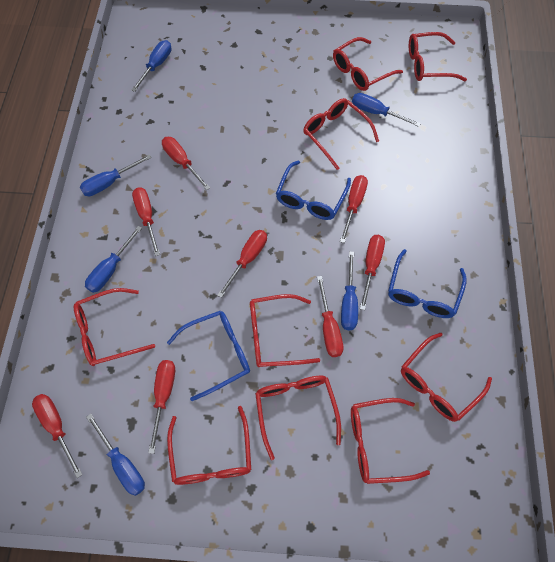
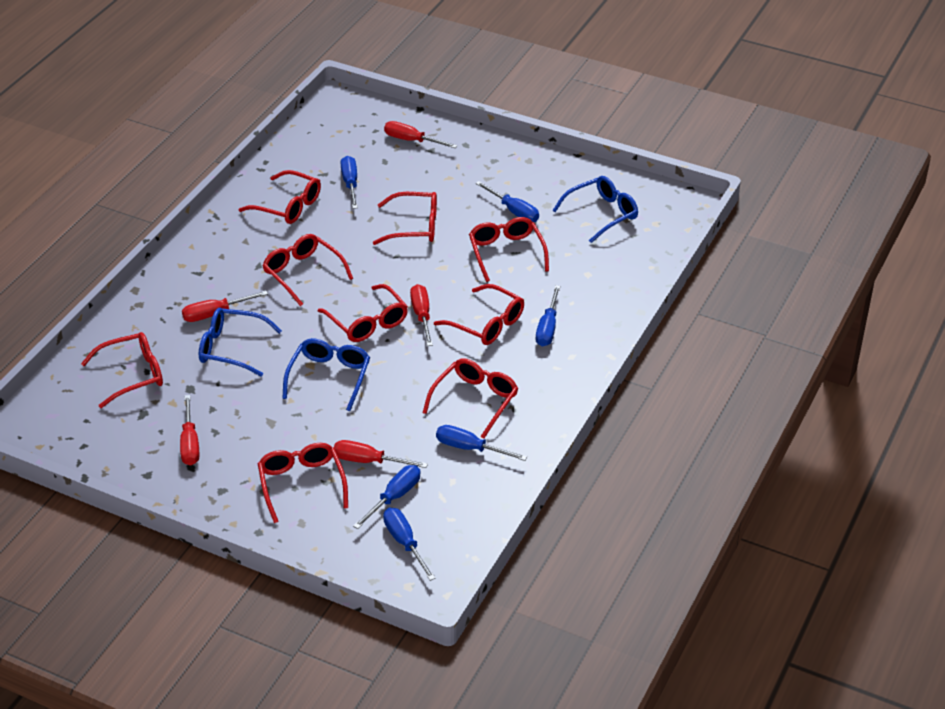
red screwdriver: [32,394,83,478] [132,187,160,256] [148,360,175,454] [162,137,210,190] [217,230,267,298] [317,276,343,357] [340,175,368,243] [360,235,385,310] = 8 -> [180,395,199,465] [182,291,268,322] [334,440,428,468] [384,121,457,148] [410,284,433,346] = 5

